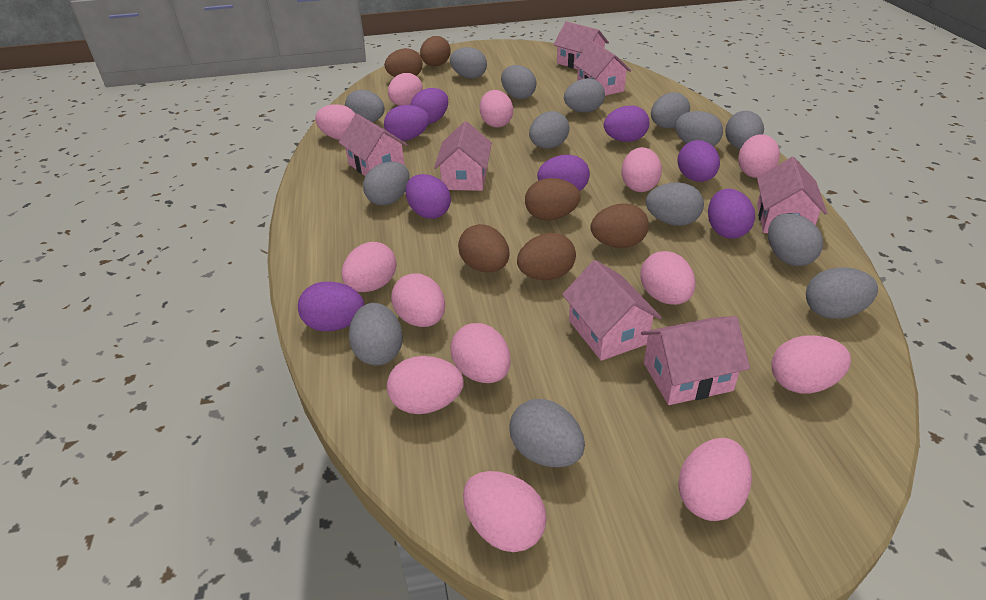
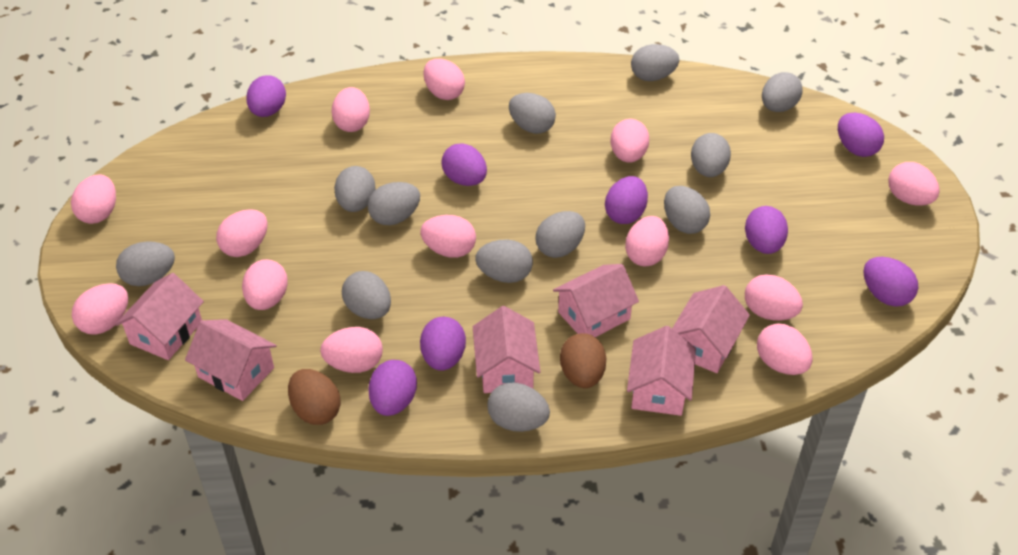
brown egg: [384,48,423,77] [420,36,451,66] [458,224,510,272] [517,233,576,280] [525,178,581,221] [590,203,649,248] = 6 -> [288,369,341,425] [560,333,606,388] = 2
grey egg: [345,90,385,122] [349,303,403,366] [363,162,410,205] [450,47,487,79] [501,65,537,99] [510,399,585,467] [529,111,569,149] [564,78,605,113] [646,182,704,226] [651,92,690,128] [675,111,723,147] [725,111,764,149] [768,213,823,266] [806,267,878,319] = 14 -> [116,242,175,286] [334,166,376,212] [342,271,391,319] [368,182,420,225] [475,239,533,283] [487,383,550,432] [509,93,556,134] [536,211,585,258] [631,44,679,81] [664,186,710,234] [691,133,731,177] [762,72,803,112] = 12
pink house: [338,114,408,176] [434,121,492,191] [553,21,609,70] [562,260,662,361] [573,41,631,96] [641,316,750,405] [757,157,827,233] = 7 -> [115,273,204,360] [185,319,276,401] [473,306,540,393] [553,264,639,337] [627,326,696,416] [672,285,750,373] = 6

